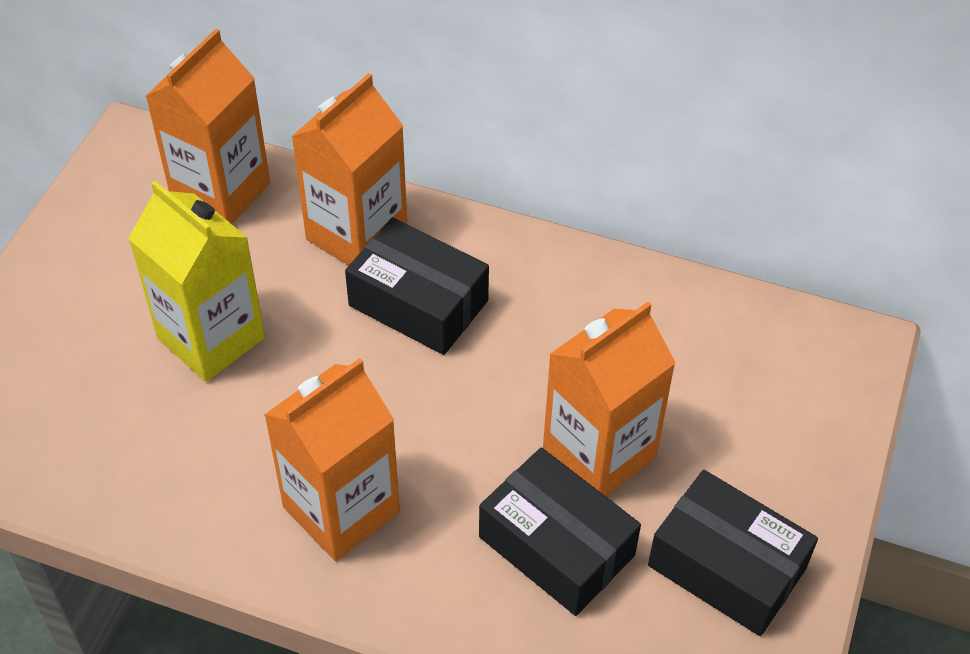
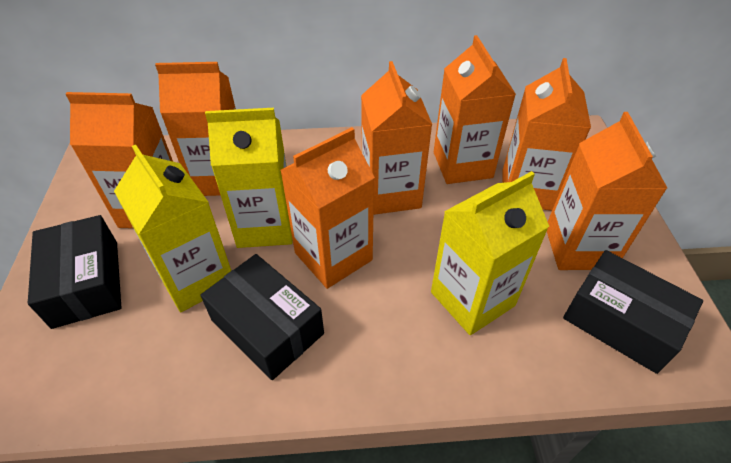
orange carton: [146,29,270,224] [264,358,400,561] [291,73,407,265] [543,302,676,496] = 4 -> [66,92,173,228] [155,62,236,196] [280,127,375,289] [361,61,432,215] [434,35,516,184] [502,58,591,211] [547,112,668,270] = 7
yellow carton: [128,181,265,382] = 1 -> [114,144,231,312] [205,108,292,248] [431,171,549,335] = 3

